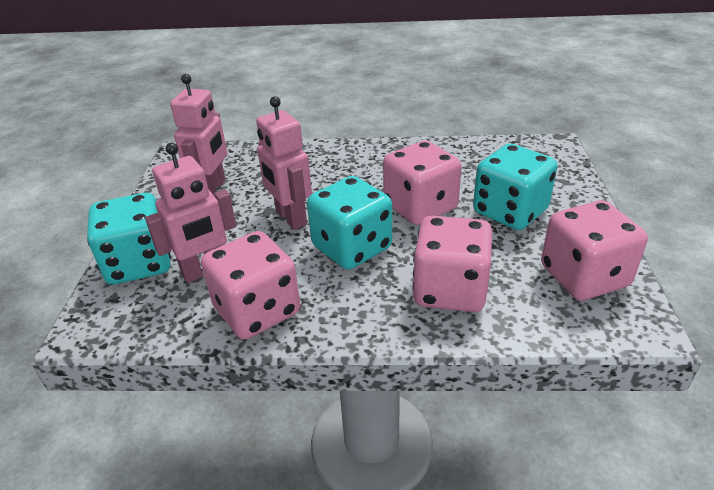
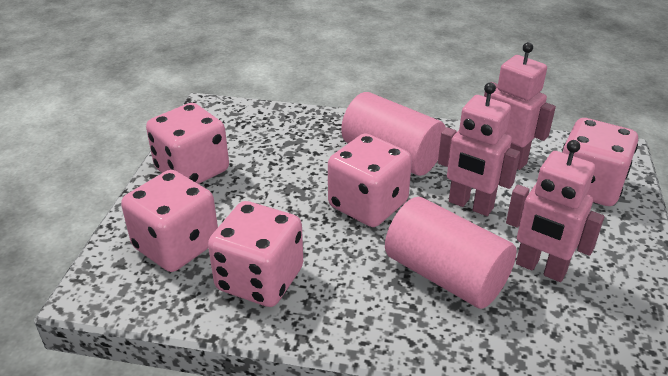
pink cylinder: none = 0 -> [341,92,446,176] [385,197,517,309] = 2
pink dice: [201,231,300,340] [383,141,462,225] [413,216,492,312] [541,200,648,301] = 4 -> [121,170,218,272] [146,103,229,184] [208,201,303,307] [328,133,412,227] [562,118,638,206] = 5
turquoise dice: [87,193,171,285] [307,176,392,270] [473,144,557,230] = 3 -> none = 0

